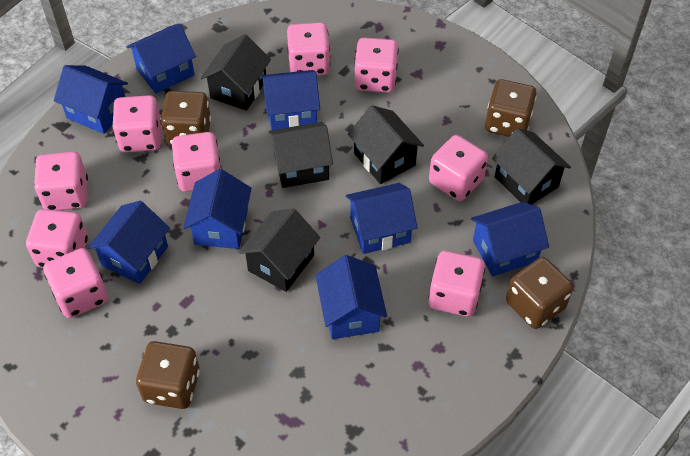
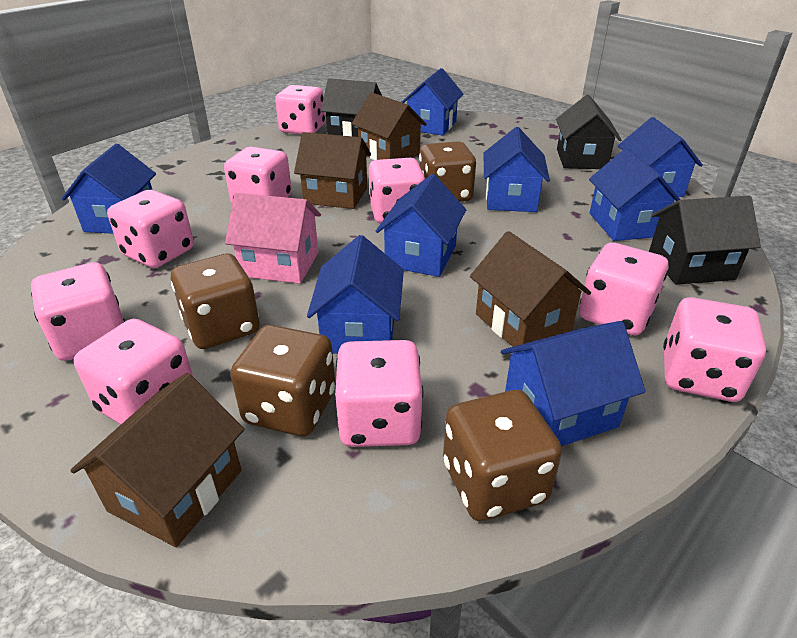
black house: [201,34,271,111] [238,208,320,292] [269,122,333,188] [348,105,424,184] [492,128,571,205] = 5 -> [321,79,382,137] [556,95,622,169] [649,196,761,285] = 3
brown house: none = 0 -> [70,373,244,547] [294,132,371,209] [351,92,427,160] [470,231,591,347] = 4
pink house: none = 0 -> [225,193,321,284] = 1

